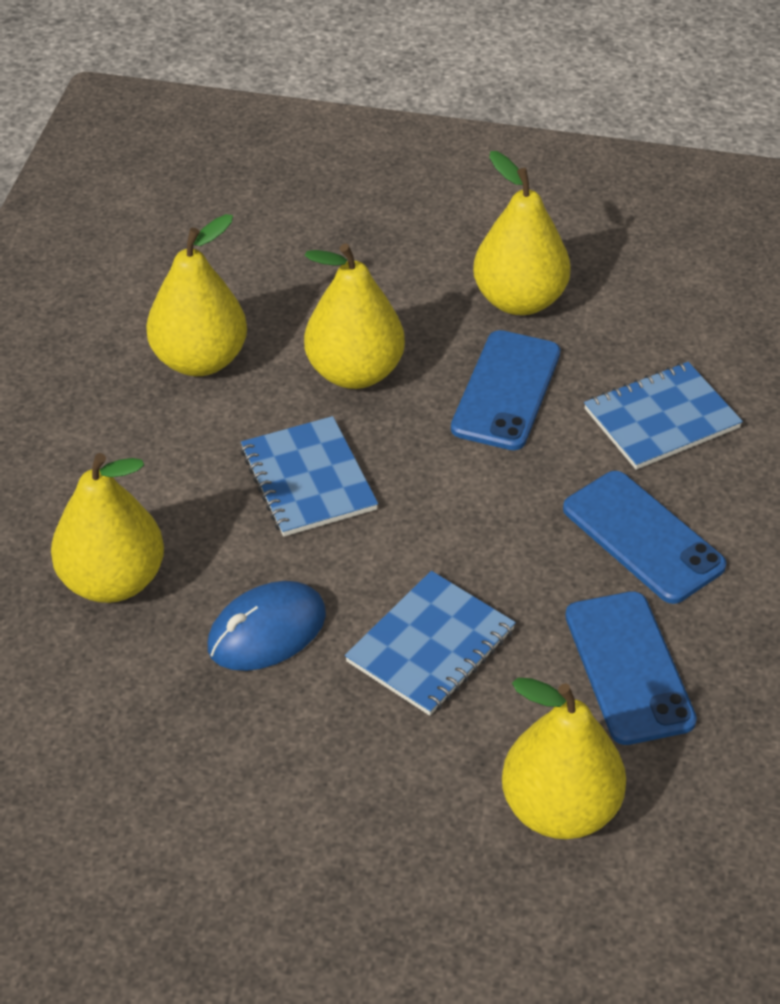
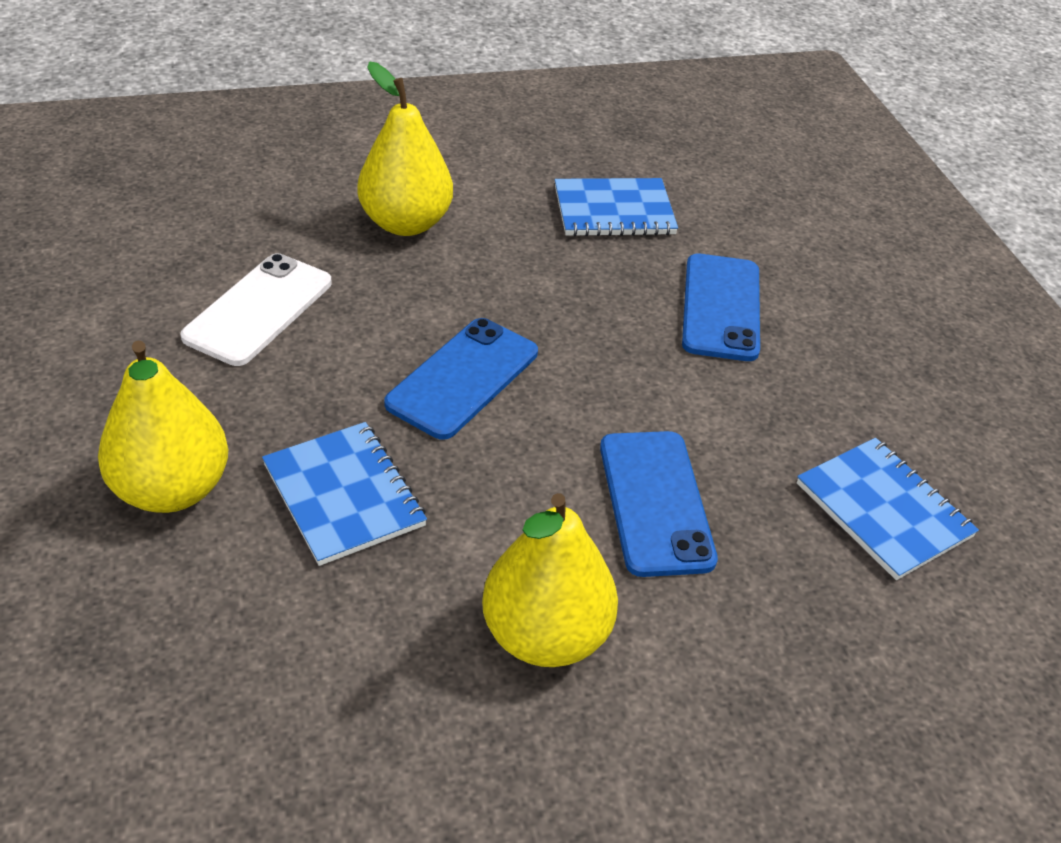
blue mouse: [208,581,326,671] = 1 -> none = 0
white phone: none = 0 -> [180,253,332,366] = 1
yellow pear: [51,453,164,603] [146,214,247,376] [304,243,405,389] [473,151,571,315] [502,678,626,839] = 5 -> [98,340,228,513] [357,61,453,236] [482,493,618,667] = 3

